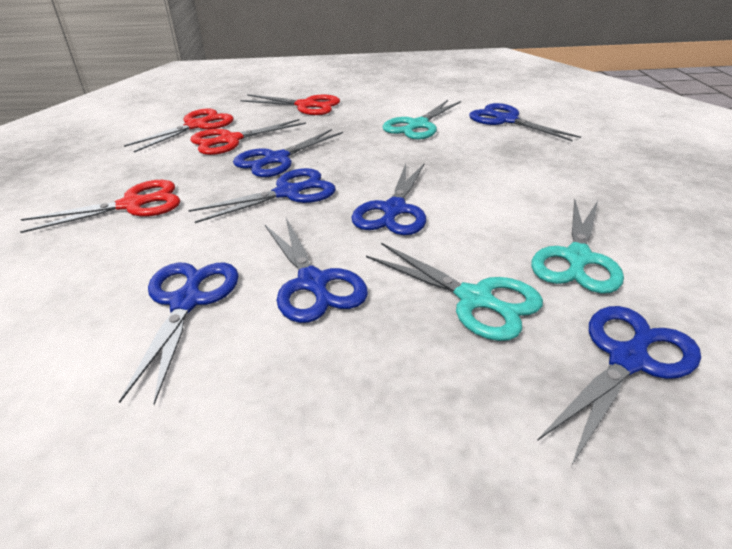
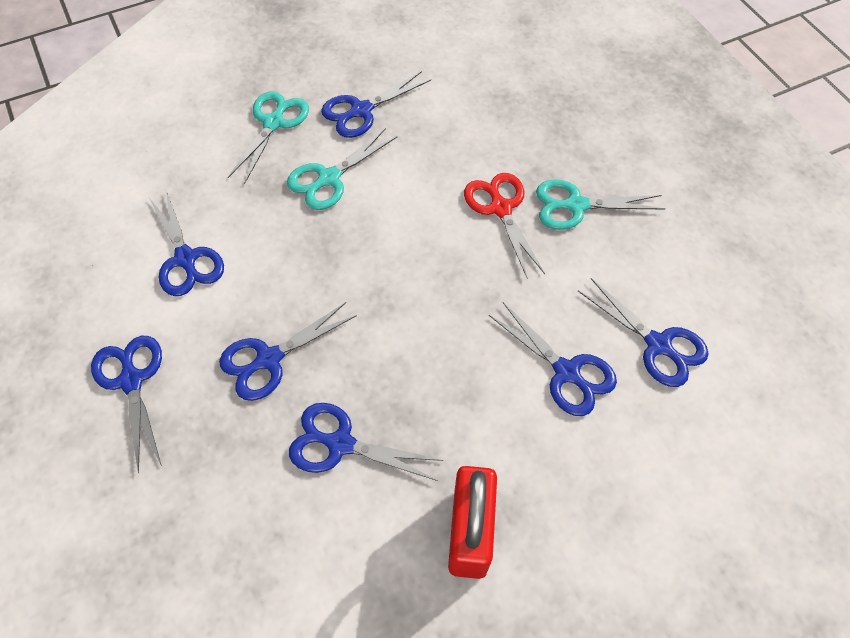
red padlock: none = 0 -> [448,466,497,579] = 1
red scissors: [20,180,180,233] [124,108,234,153] [190,119,306,155] [241,94,340,115] = 4 -> [464,173,545,277] = 1

